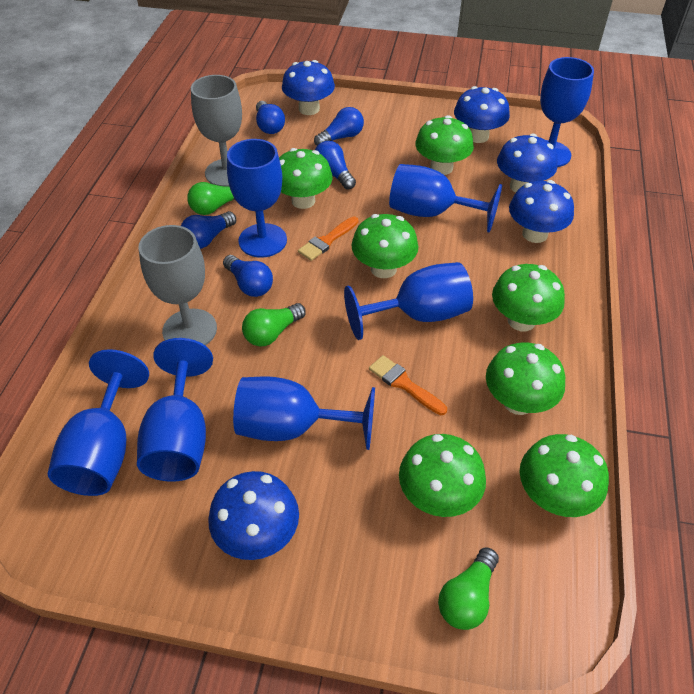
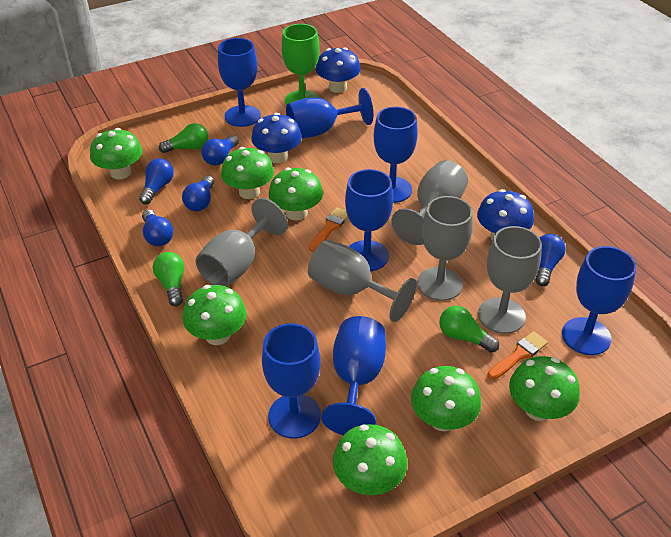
blue mushroom: [208,471,299,560] [282,60,335,115] [454,86,510,143] [497,134,557,193] [509,180,574,243] = 5 -> [251,113,302,163] [316,47,361,93] [477,189,534,241] = 3
green goblet: none = 0 -> [281,24,319,105] = 1
grey goblet: [139,225,217,345] [191,75,242,187] = 2 -> [196,198,288,287] [308,240,416,322] [391,160,468,245] [417,196,473,301] [478,226,542,334] = 5

